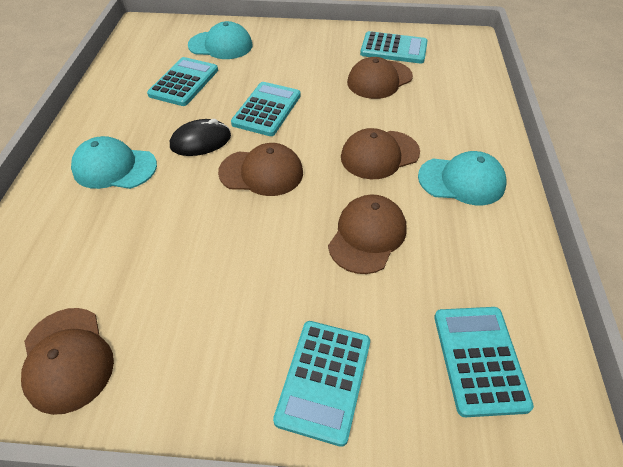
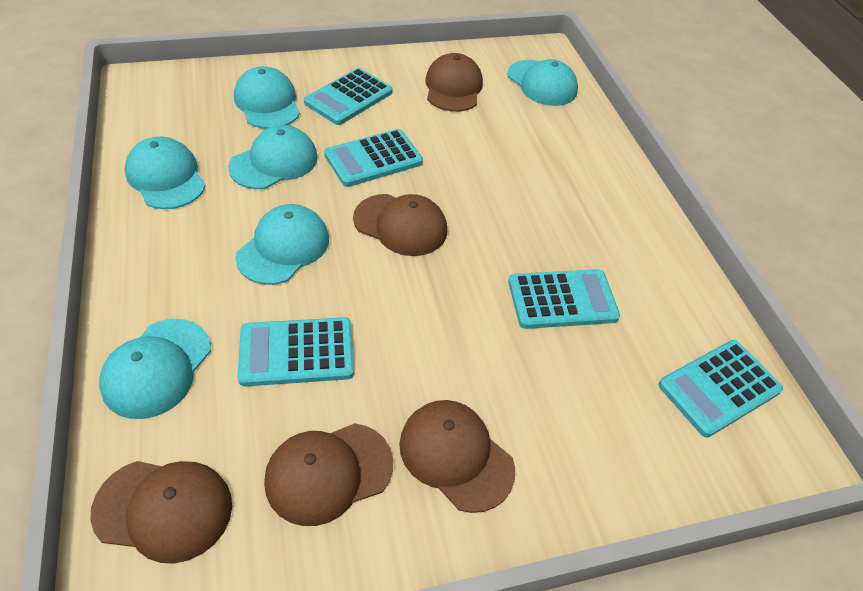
black mouse: [170,119,231,156] = 1 -> none = 0
turquoise cap: [71,136,157,189] [188,21,253,59] [418,151,506,205] = 3 -> [99,319,211,419] [125,137,205,209] [228,125,318,189] [234,66,300,129] [236,204,329,285] [507,59,578,106] = 6

